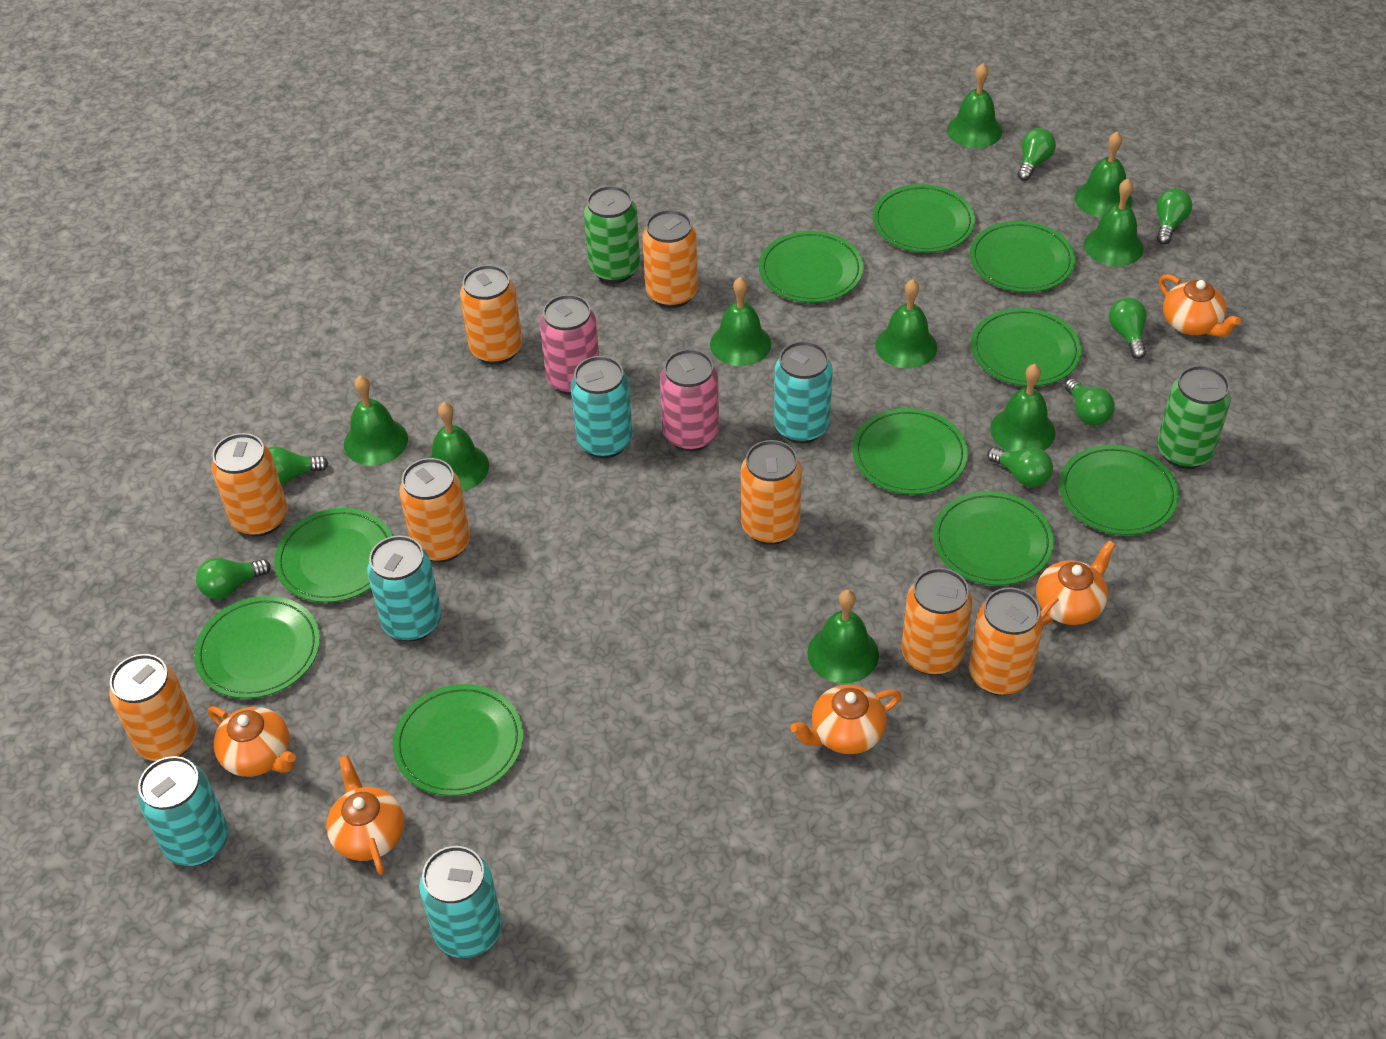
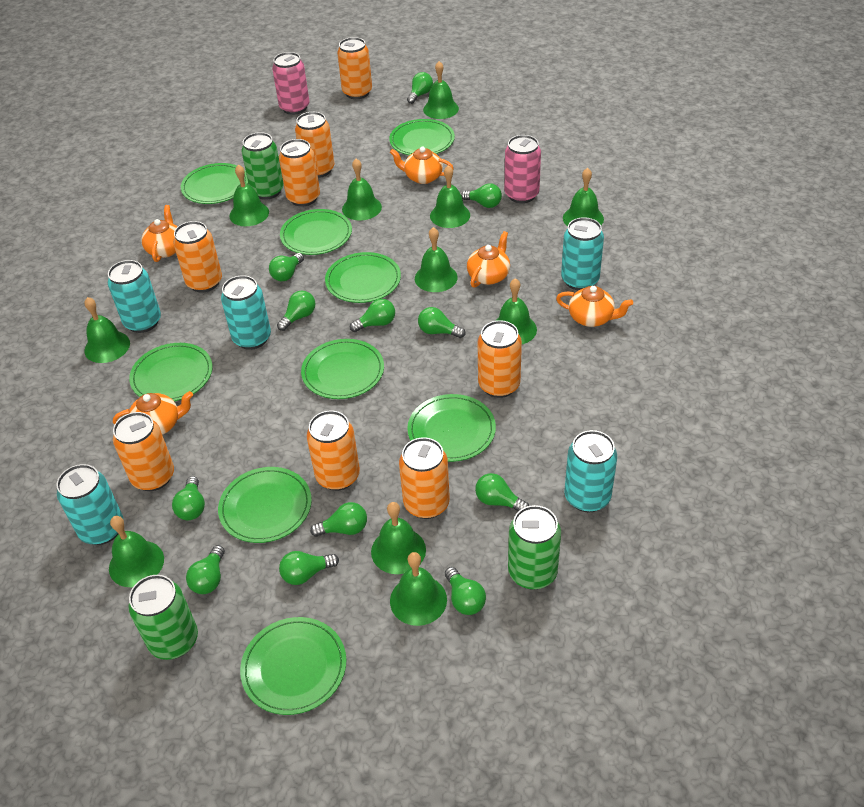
green bell: [344,376,408,466] [429,402,489,492] [710,277,771,366] [807,590,879,683] [875,279,937,368] [947,63,1002,148] [990,364,1056,451] [1075,132,1133,218] [1084,179,1144,266] = 9 -> [84,297,130,363] [109,516,164,587] [229,165,269,226] [342,159,382,220] [371,502,426,574] [390,552,447,626] [415,227,458,292] [423,61,459,119] [430,165,470,228] [496,278,537,344] [563,168,604,226] = 11
green can: [584,186,640,283] [1157,365,1231,469] = 2 -> [129,575,198,660] [242,132,284,200] [508,505,561,590] = 3
green light bulb: [196,558,271,599] [268,447,328,485] [987,447,1053,487] [1018,128,1056,181] [1065,378,1115,426] [1109,297,1147,359] [1156,188,1192,244] = 7 -> [172,476,205,520] [186,545,225,594] [269,253,304,281] [277,291,315,331] [279,551,339,585] [310,502,367,537] [350,299,395,332] [407,72,433,104] [418,307,465,338] [445,567,486,615] [461,183,502,208] [475,473,529,511] = 12
green plate: [194,596,320,699] [274,508,392,603] [393,684,523,796] [759,231,864,303] [852,408,968,495] [872,184,975,253] [933,491,1054,585] [970,221,1075,292] [971,308,1082,386] [1059,445,1179,535] = 10 -> [129,343,213,402] [181,163,248,204] [218,467,312,543] [240,617,346,715] [280,209,352,255] [301,339,384,399] [325,252,401,303] [389,119,455,155] [407,394,496,462] = 9

